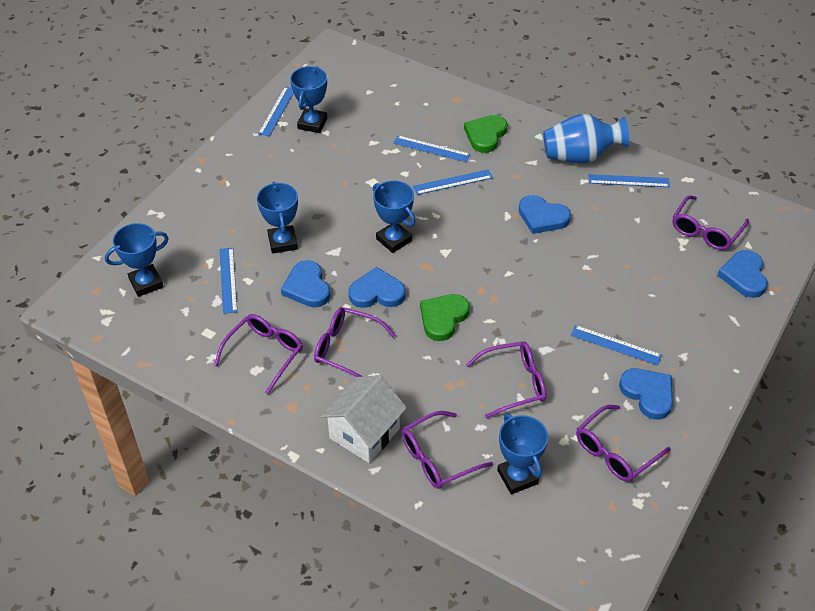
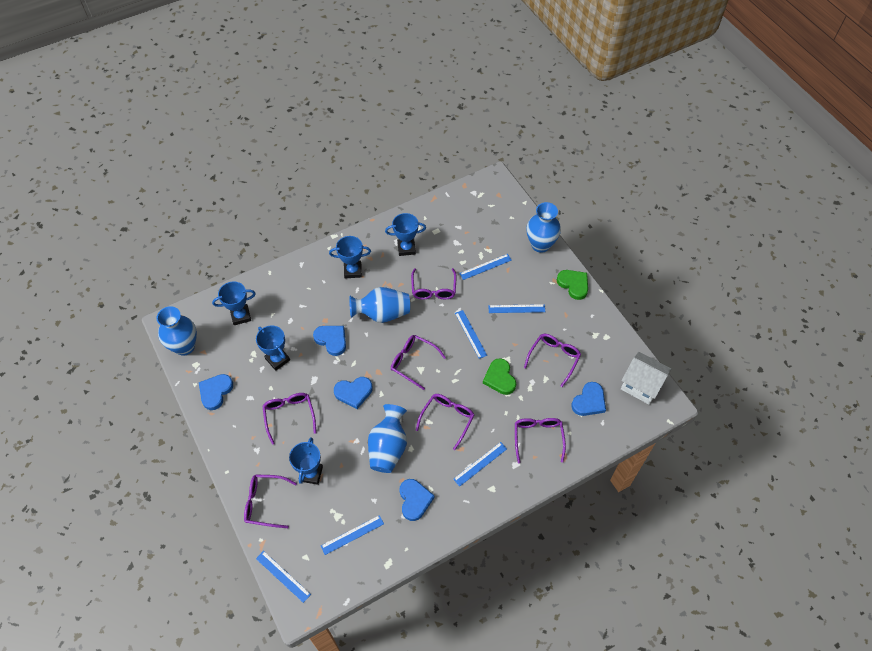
blue vase: [543,114,629,163] = 1 -> [157,306,197,356] [349,287,410,323] [368,404,407,473] [526,202,561,253] = 4
purple glasses: [214,314,303,394] [314,307,396,377] [401,411,493,489] [466,341,546,418] [576,405,671,482] [673,195,749,250] = 6 -> [244,474,297,528] [262,393,316,445] [391,335,446,390] [411,268,456,300] [416,394,474,450] [515,418,566,463] [524,334,581,387] = 7

